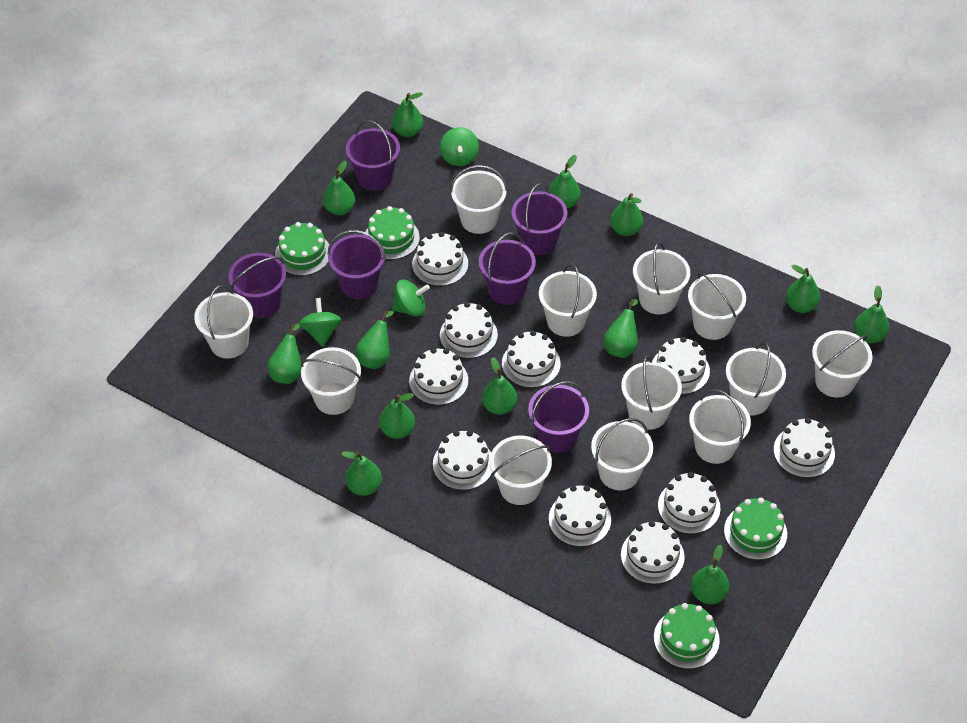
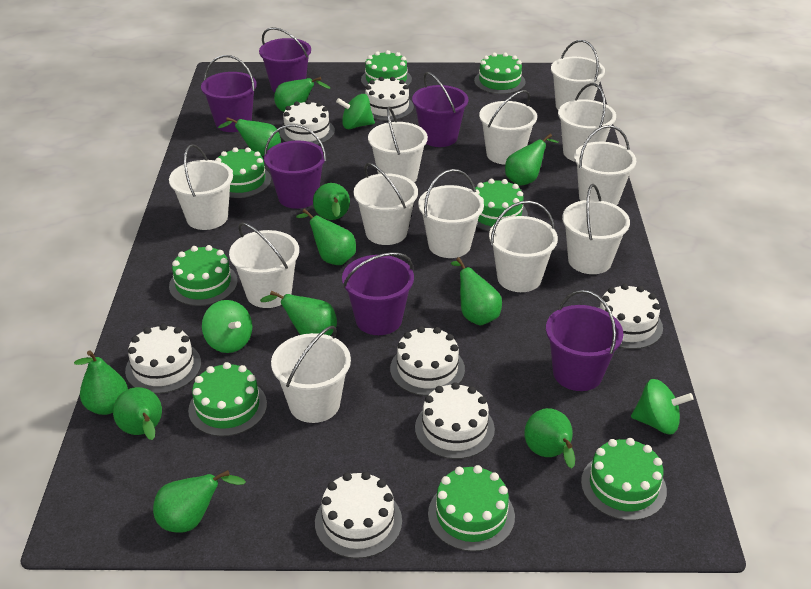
green cake: [275,222,329,276] [365,206,420,260] [654,603,720,669] [724,498,787,560] = 4 -> [169,245,238,306] [188,362,267,437] [215,147,271,198] [361,50,412,87] [428,465,515,552] [474,53,526,94] [475,179,528,232] [581,438,667,521] = 8
green pear: [267,323,302,384] [323,160,355,215] [341,451,382,496] [355,310,394,369] [379,393,415,439] [392,92,423,137] [482,357,517,415] [549,155,581,208] [603,299,638,358] [610,193,643,236] [691,545,730,604] [786,265,820,313] [854,285,890,343] = 13 -> [74,350,128,415] [113,387,162,440] [153,470,246,533] [218,117,281,156] [260,290,337,336] [274,77,330,112] [296,209,356,265] [313,183,350,220] [451,257,502,325] [505,134,559,186] [524,408,575,469] = 11
white cake: [409,348,468,405] [412,232,468,286] [433,430,492,490] [440,302,498,359] [502,330,561,388] [549,485,611,547] [621,521,685,584] [652,337,710,394] [658,472,721,534] [774,418,835,478] = 10 -> [125,324,201,394] [279,100,335,145] [315,472,402,559] [365,77,414,121] [390,326,465,396] [415,382,495,459] [598,284,663,349] = 7

